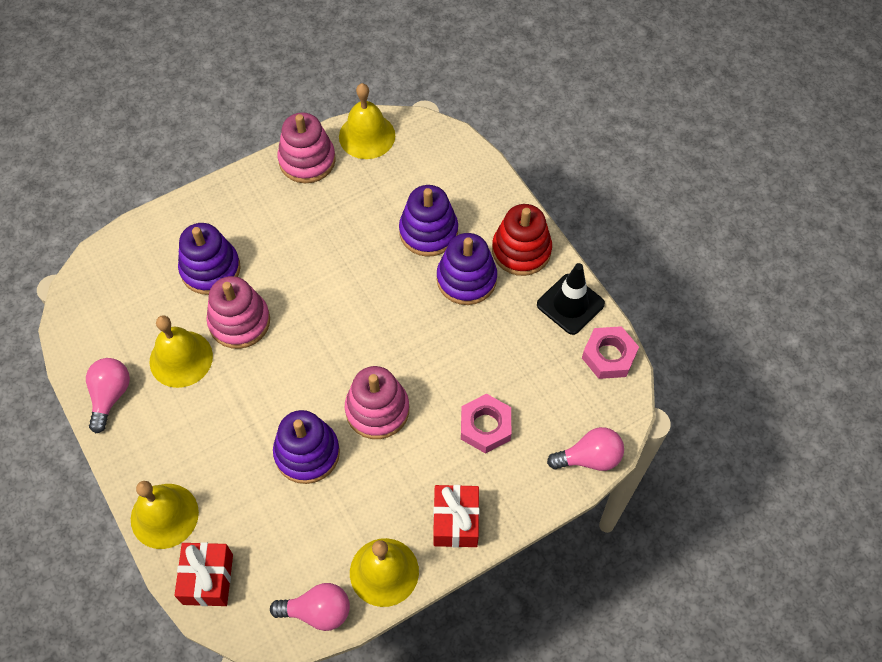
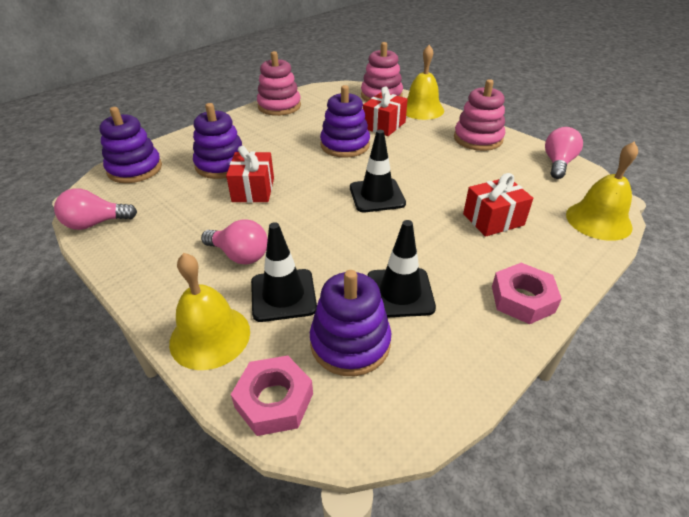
black traffic cone: [537,263,605,335] = 1 -> [251,222,317,322] [350,130,406,212] [367,220,436,318] = 3
red gift: [174,542,233,606] [433,485,479,547] = 2 -> [226,146,274,203] [363,86,408,136] [463,173,533,237] = 3
red stacking toy: [492,204,552,276] = 1 -> none = 0
yellow bell: [131,481,199,549] [150,315,213,388] [339,83,395,159] [350,538,419,607] = 4 -> [169,253,250,370] [406,45,444,120] [566,141,638,241] = 3

